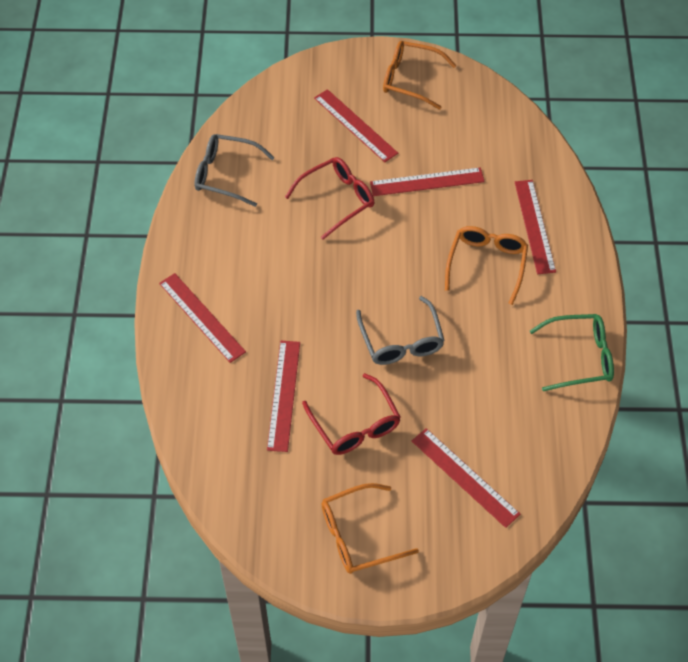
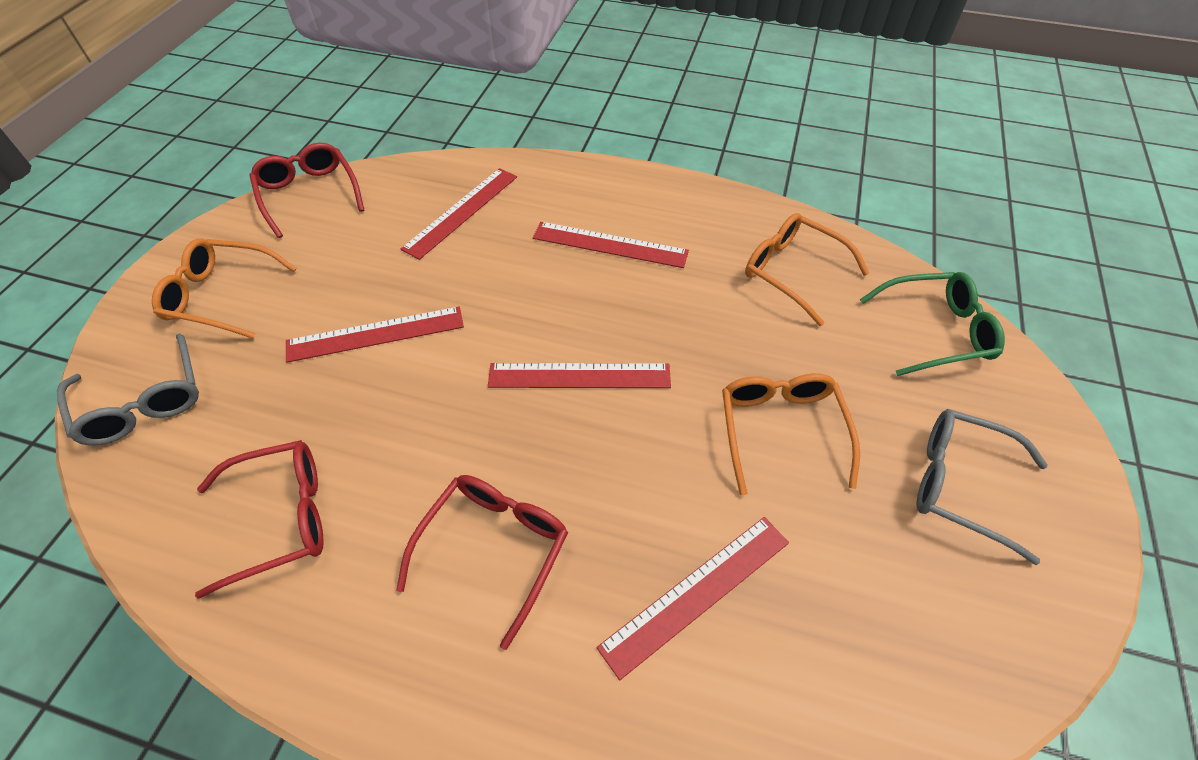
red glasses: [285,157,374,240] [302,373,401,455] = 2 -> [195,440,324,599] [249,143,364,238] [396,475,568,650] = 3
red ruler: [159,273,246,363] [267,341,300,452] [314,89,398,162] [370,167,485,196] [412,428,520,528] [515,180,556,274] = 6 -> [286,307,464,363] [401,168,517,260] [488,363,671,388] [533,222,689,268] [597,517,789,680] = 5

